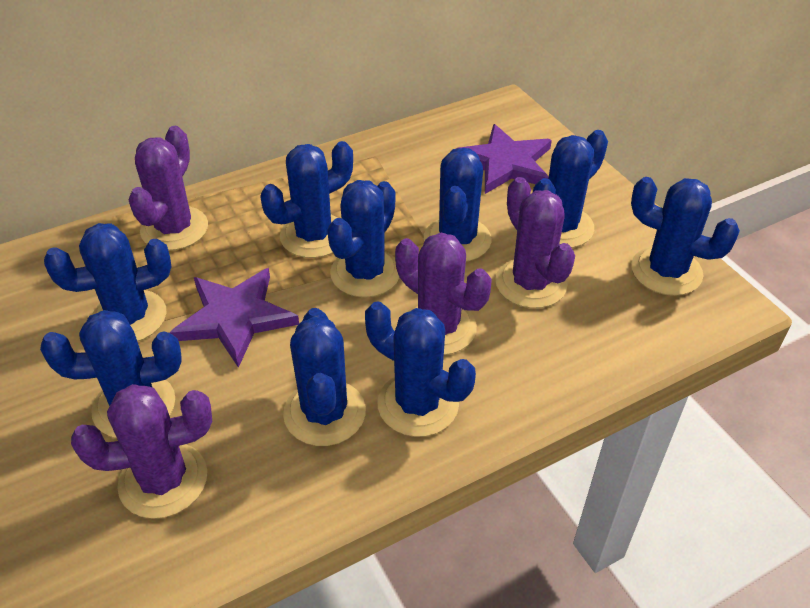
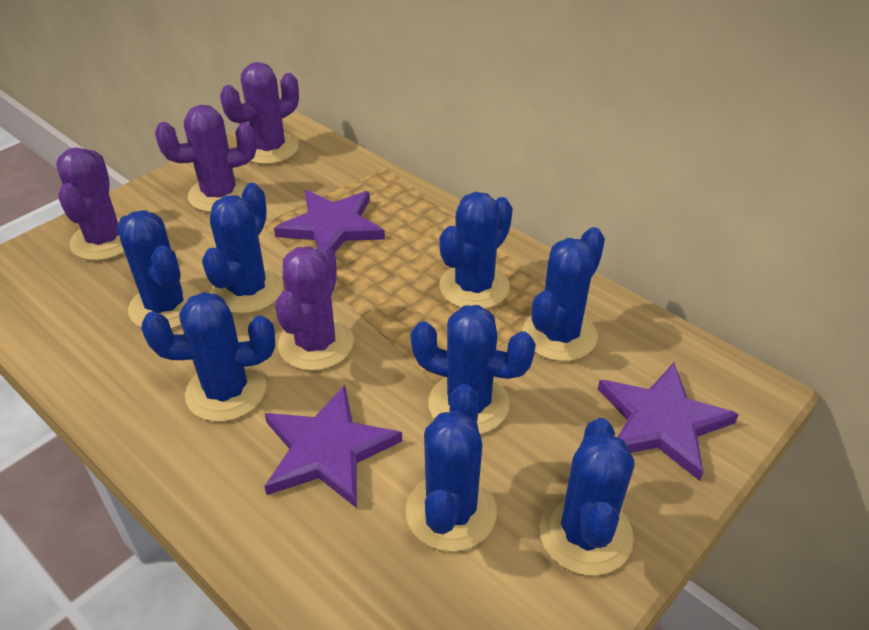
blue cactus: [40,310,181,438] [44,223,172,342] [260,141,353,258] [283,308,366,446] [327,180,400,297] [365,301,476,437] [424,148,491,261] [533,130,608,248] [631,177,740,296] = 9 -> [117,210,200,329] [141,292,275,422] [202,183,283,314] [406,384,497,552] [411,305,536,434] [440,192,513,309] [522,227,605,362] [539,418,634,576] = 8
purple star: [169,268,299,368] [456,124,552,194] = 2 -> [264,385,402,508] [274,190,385,252] [598,362,739,481] = 3

